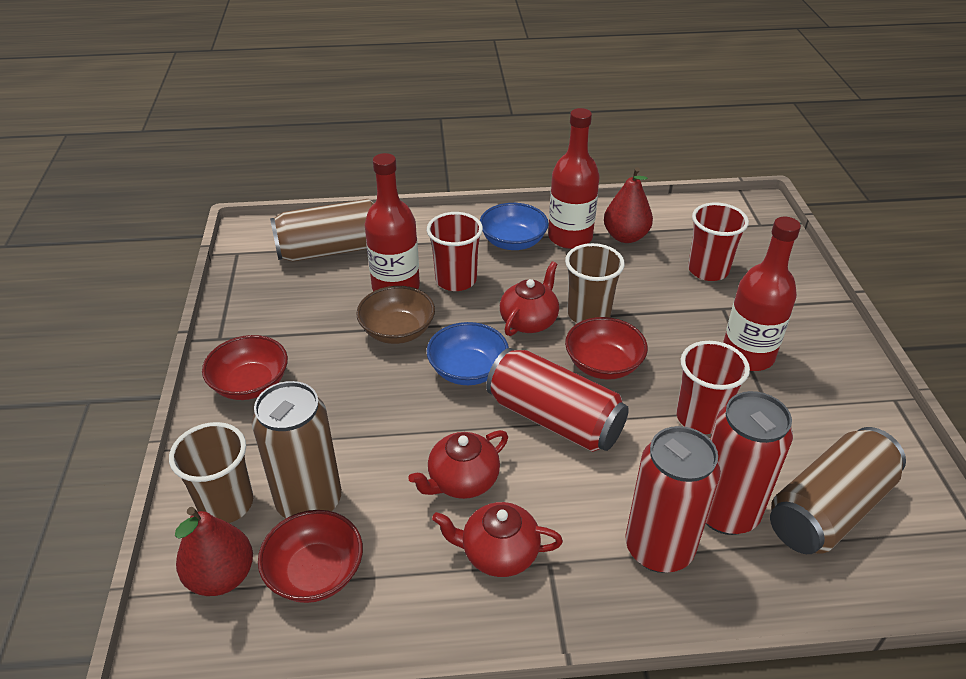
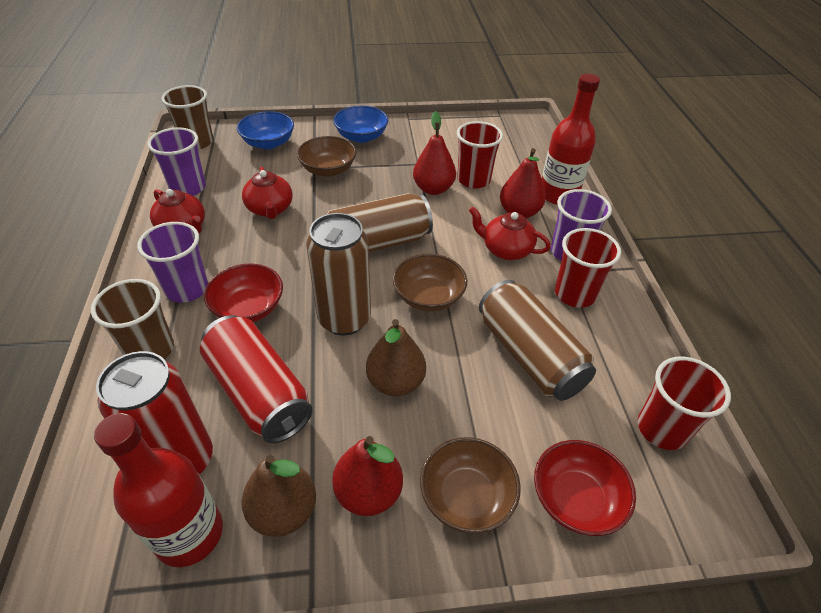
brown bowl: [356,286,435,344] = 1 -> [297,136,356,177] [393,253,467,312] [420,437,521,533] = 3
brown pear: none = 0 -> [241,455,316,537] [366,319,426,396] = 2
purple cup: none = 0 -> [137,222,208,303] [147,127,206,196] [551,189,612,261] = 3
red bottle: [364,153,420,291] [548,108,599,249] [723,217,801,371] = 3 -> [94,413,223,567] [542,74,600,205] = 2
red bowl: [202,335,288,400] [258,510,363,603] [565,317,648,380] = 3 -> [204,264,283,322] [534,440,636,536] = 2
red can: [486,348,629,452] [626,426,721,573] [705,391,793,535] = 3 -> [96,351,213,475] [200,315,312,443] = 2
red pear: [175,507,253,596] [604,167,653,243] = 2 -> [332,436,403,516] [413,111,456,195] [500,148,546,219] = 3

